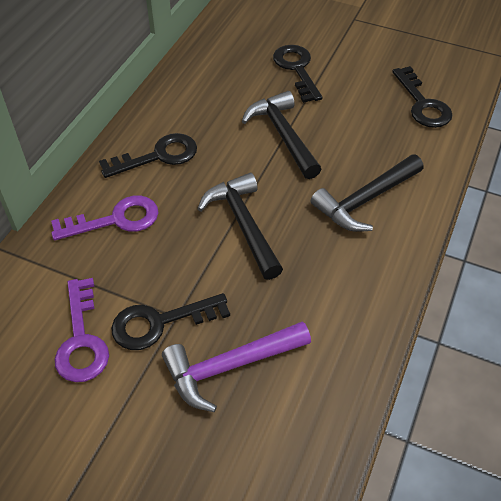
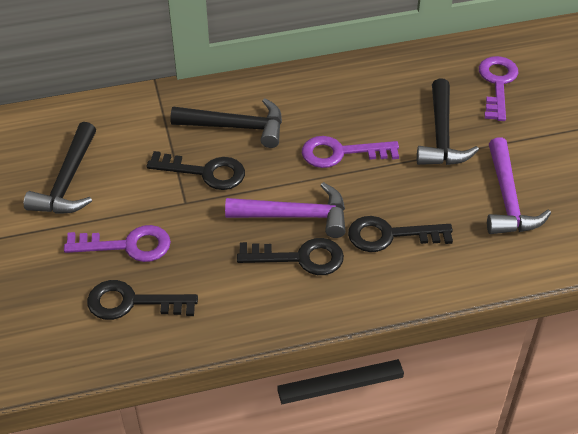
purple hammer: [162,321,311,412] = 1 -> [225,182,346,238] [487,137,551,234] = 2
purple key: [51,195,158,241] [54,278,109,382] = 2 -> [64,225,171,262] [302,136,399,168] [479,56,519,121] = 3

